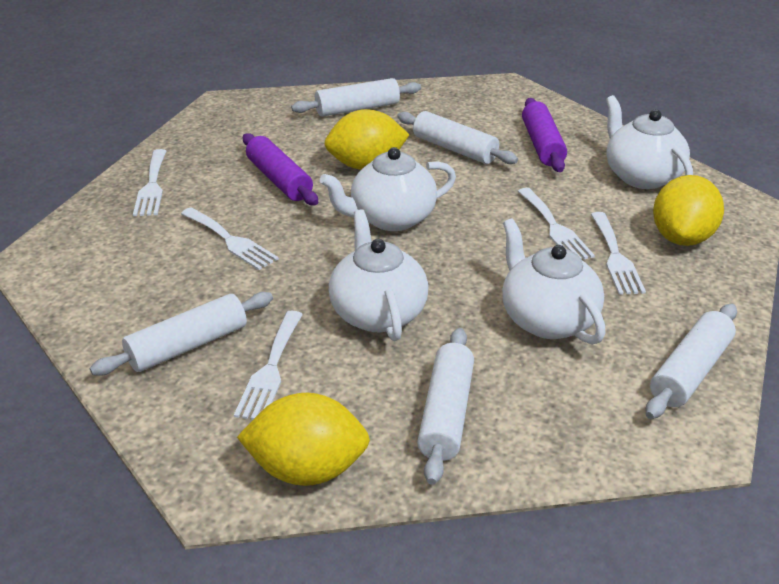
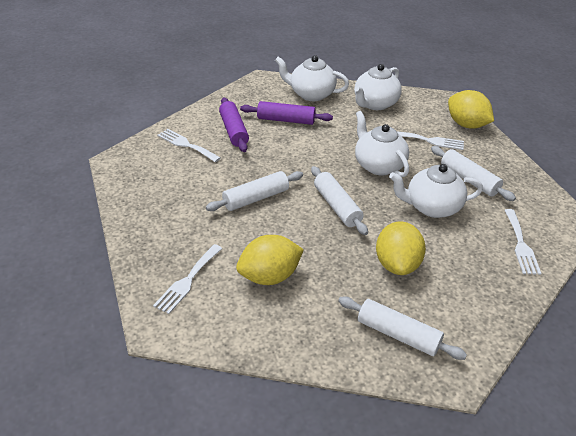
white fork: [133,149,166,216] [181,207,279,270] [234,311,303,420] [518,188,595,260] [591,212,646,295] = 5 -> [153,244,222,314] [157,129,221,162] [397,132,464,150] [504,209,542,275] = 4
white rolling pin: [90,292,273,376] [291,78,421,117] [397,111,518,164] [417,328,474,485] [646,304,737,419] = 5 -> [206,171,303,211] [311,166,368,235] [338,297,467,360] [431,146,516,201] = 4

